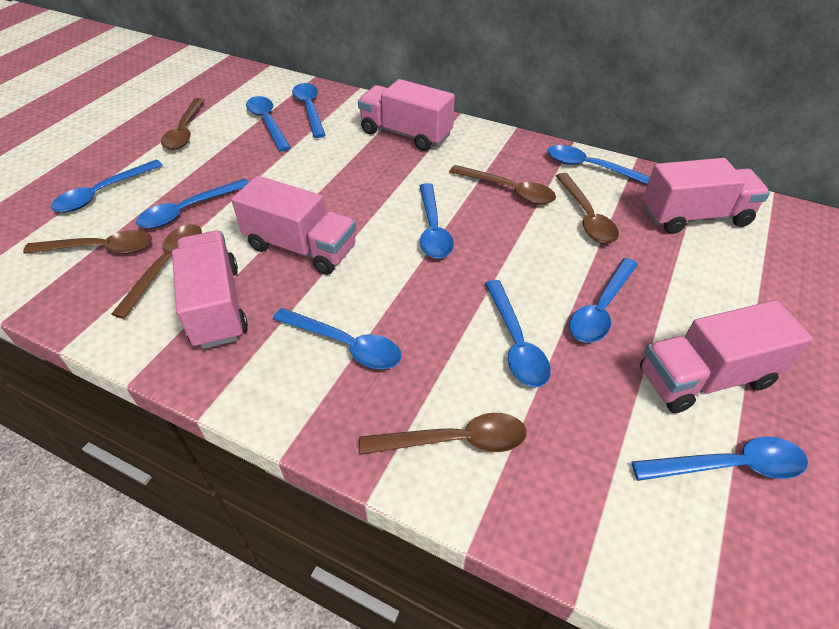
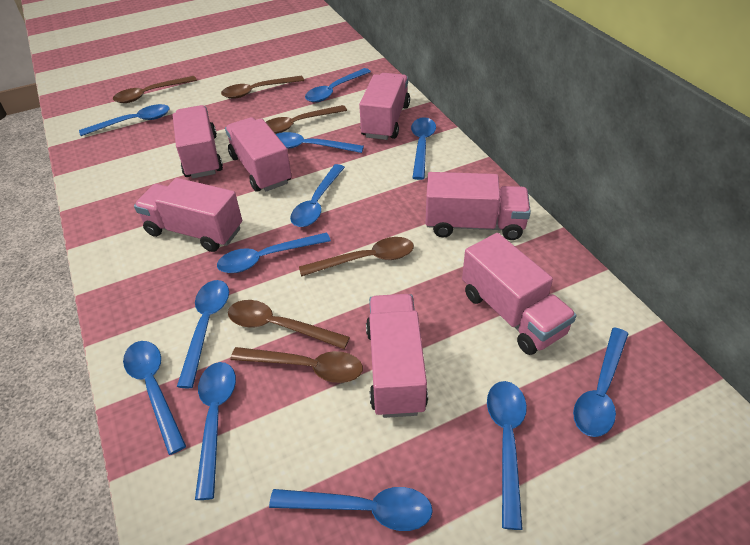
blue spoon: [51,160,163,213] [136,179,249,228] [246,96,291,152] [273,308,402,369] [292,83,325,138] [420,183,454,259] [485,280,551,387] [548,145,650,184] [569,258,638,343] [632,437,808,481] = 10 -> [79,104,170,136] [123,341,186,455] [177,280,229,388] [195,362,236,500] [217,232,331,273] [269,487,433,531] [276,132,364,153] [290,164,345,227] [305,68,371,102] [411,117,436,180] [487,381,527,530] [573,328,628,437] = 12
pink truck: [172,231,248,349] [231,176,356,275] [358,79,455,151] [640,300,813,413] [643,158,770,234] = 5 -> [134,178,242,252] [173,105,223,178] [225,117,292,192] [359,73,410,140] [366,294,428,418] [425,172,531,240] [462,233,577,355] = 7

